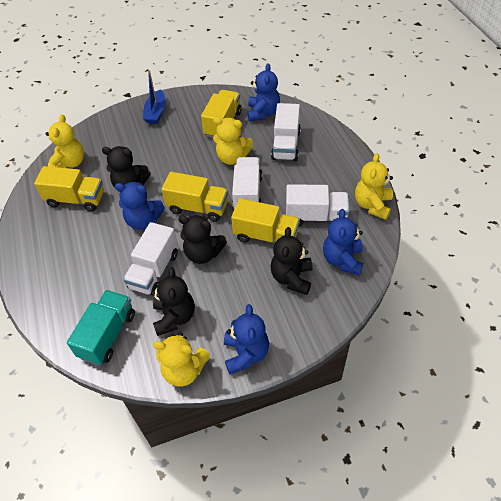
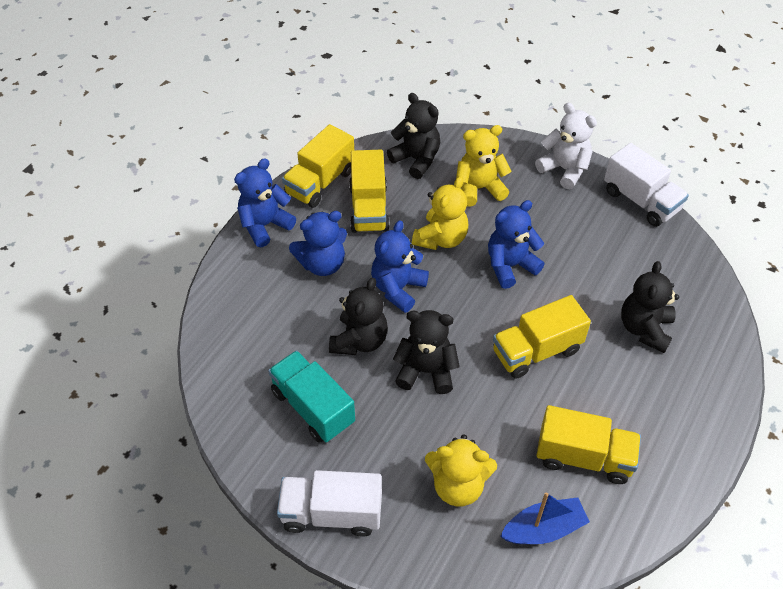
white teddy bear: none = 0 -> [535,103,597,189] = 1
white truck: [123,222,178,296] [232,157,263,211] [271,103,301,161] [286,184,350,227] = 4 -> [277,470,382,537] [604,143,689,227] = 2
yellow teddy bear: [45,114,84,168] [153,332,210,386] [213,117,253,165] [355,153,393,220] = 4 -> [412,177,468,250] [425,434,497,506] [456,125,512,207] = 3

